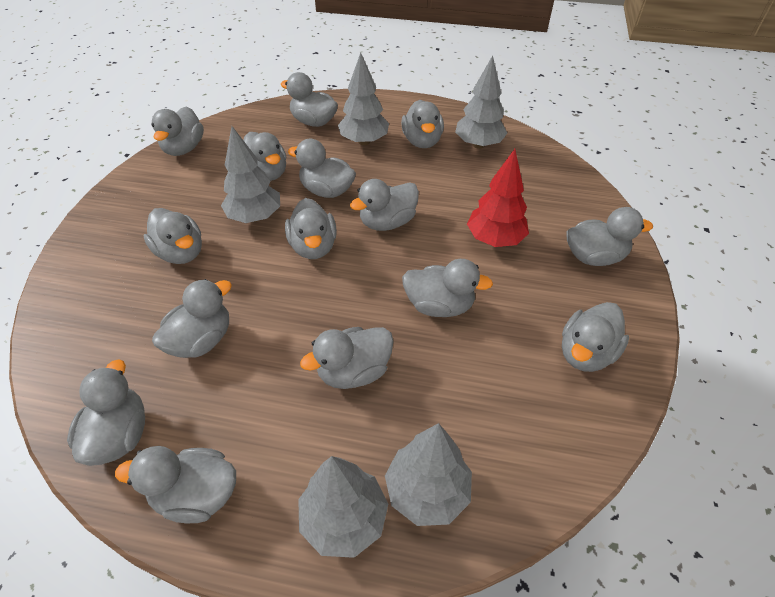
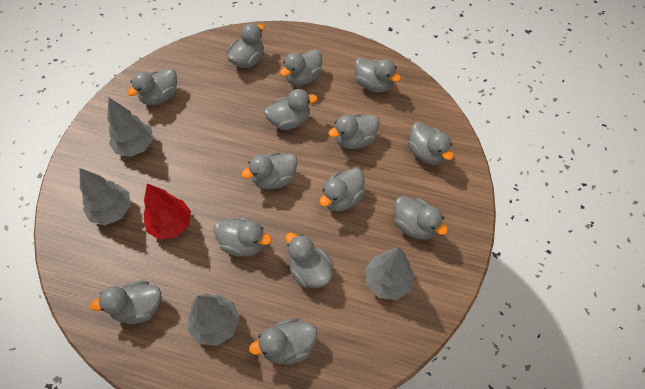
grey duck: [67,359,145,466] [115,446,236,523] [144,208,202,264] [152,106,204,156] [152,279,232,358] [243,132,286,181] [280,72,338,127] [285,198,337,259] [288,139,356,198] [300,327,394,389] [350,179,419,231] [401,100,444,148] [402,259,493,317] [562,302,629,372] [567,207,653,266] = 15 -> [90,281,161,324] [127,68,177,105] [214,216,272,257] [227,23,265,68] [242,152,298,189] [249,318,317,365] [264,89,318,130] [280,49,322,86] [285,232,333,288] [319,168,365,212] [328,114,380,149] [354,57,401,93] [394,196,448,240] [408,122,453,165] = 14
grey tree: [221,126,280,223] [298,456,388,558] [338,52,389,145] [385,423,472,526] [455,55,507,149] = 5 -> [80,168,131,225] [107,98,153,157] [188,294,240,346] [365,247,415,300] = 4

